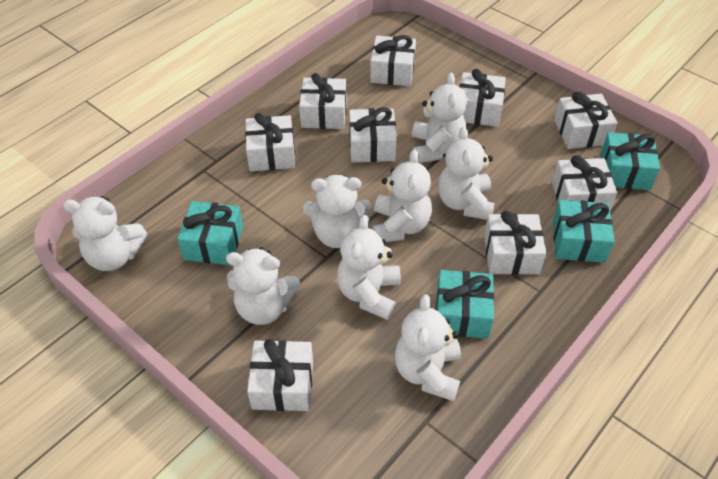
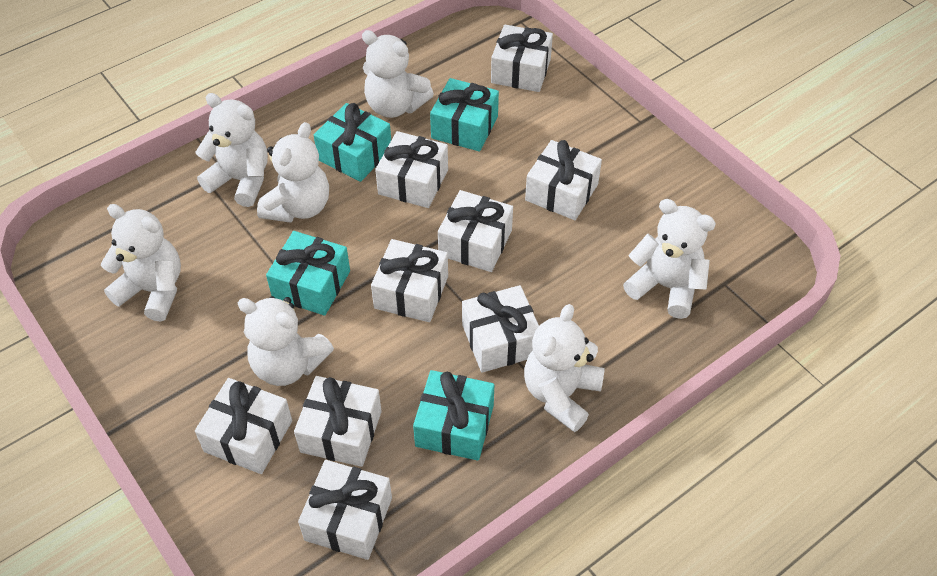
white teddy bear: [63,196,148,271] [226,247,300,325] [303,175,371,248] [337,215,401,320] [372,149,432,242] [395,294,461,401] [412,73,467,163] [438,126,495,220] = 8 -> [101,204,181,321] [196,93,268,207] [238,296,334,386] [257,122,329,223] [362,30,434,118] [524,304,605,432] [623,199,716,319] = 7

